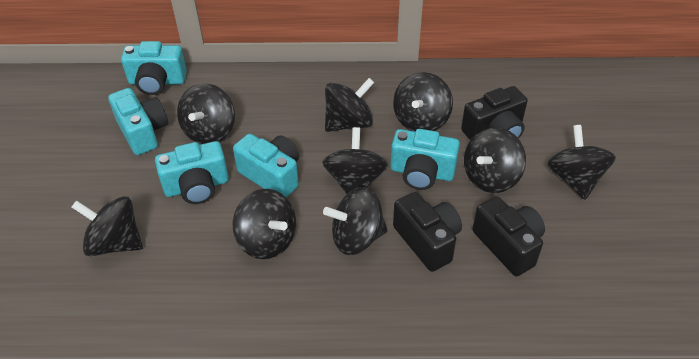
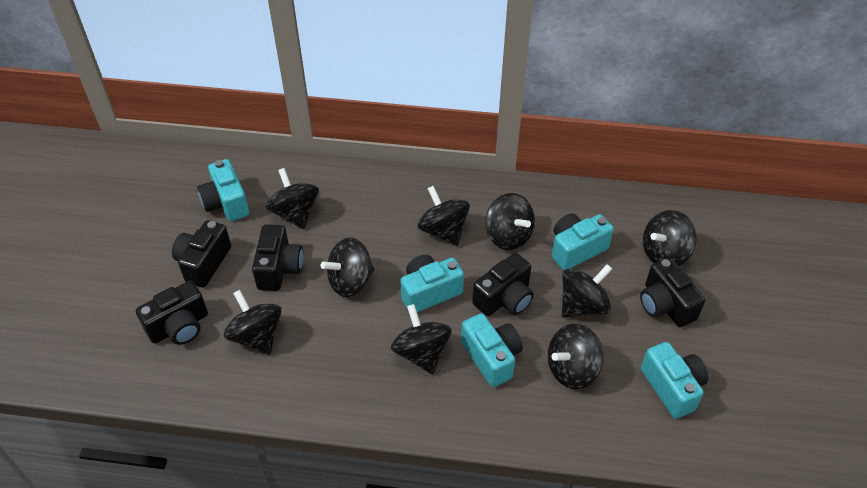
black camera: [393,192,462,272] [461,86,528,140] [472,196,545,276] = 3 -> [136,281,208,345] [172,220,231,288] [252,225,304,291] [472,253,534,316] [640,258,705,327] = 5

